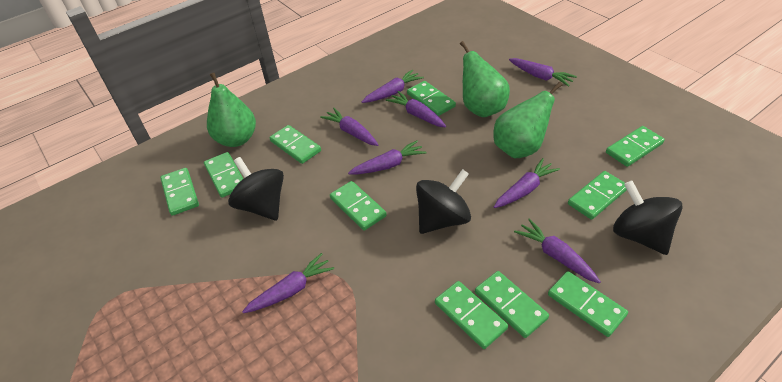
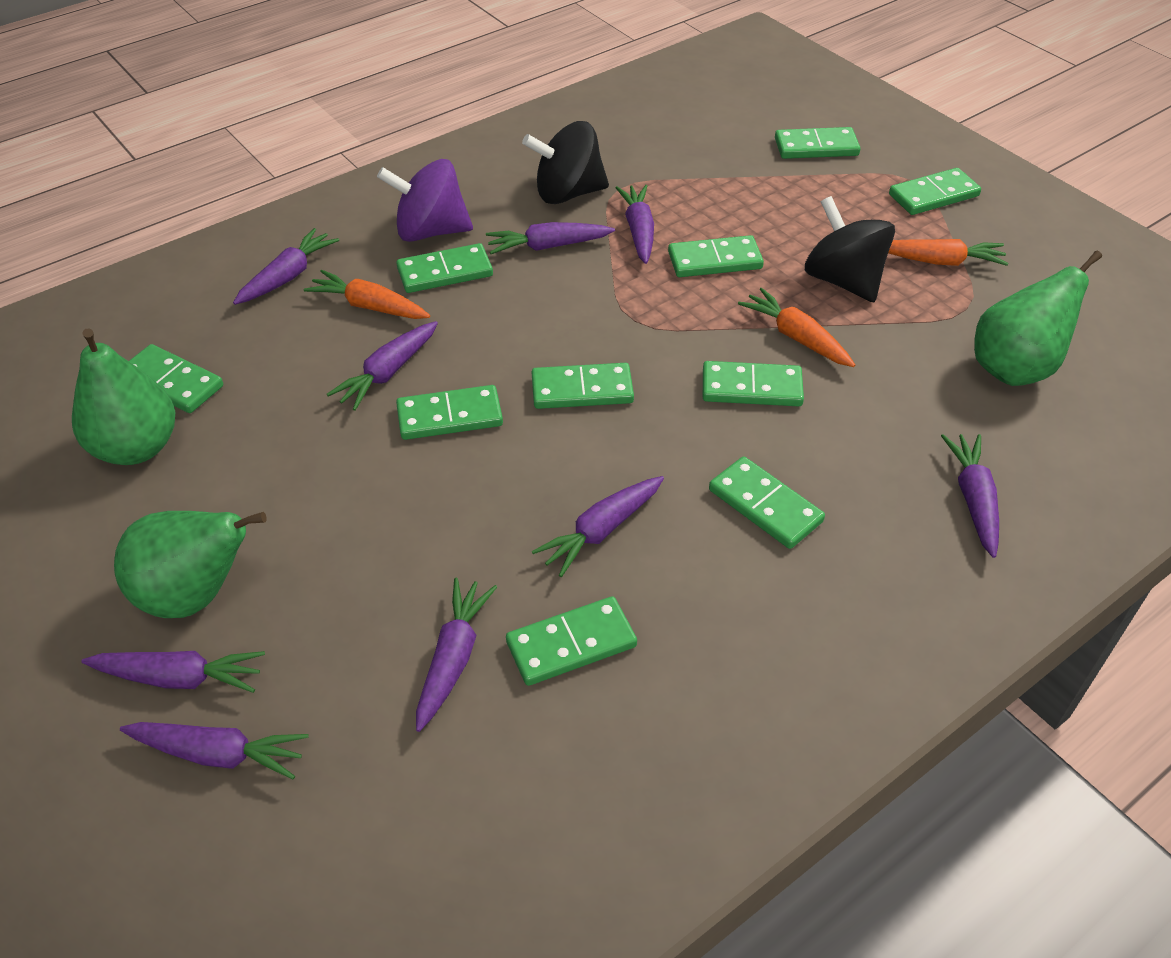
black spinning top: [228,157,284,221] [416,169,471,234] [613,180,683,255] = 3 -> [522,121,609,204] [805,196,895,302] = 2
orange carrot: none = 0 -> [303,270,430,319] [738,288,855,367] [888,239,1008,266] = 3
purple carrot: [242,253,334,313] [320,108,378,146] [348,141,426,174] [362,69,424,103] [386,91,446,128] [494,158,560,208] [509,58,577,86] [514,218,601,283] = 8 -> [81,651,265,693] [120,722,309,780] [233,228,339,305] [327,321,438,411] [416,577,497,732] [486,222,615,254] [532,476,664,577] [616,185,654,264] [941,434,999,558] = 9
purple spinning top: none = 0 -> [377,159,473,242] = 1

